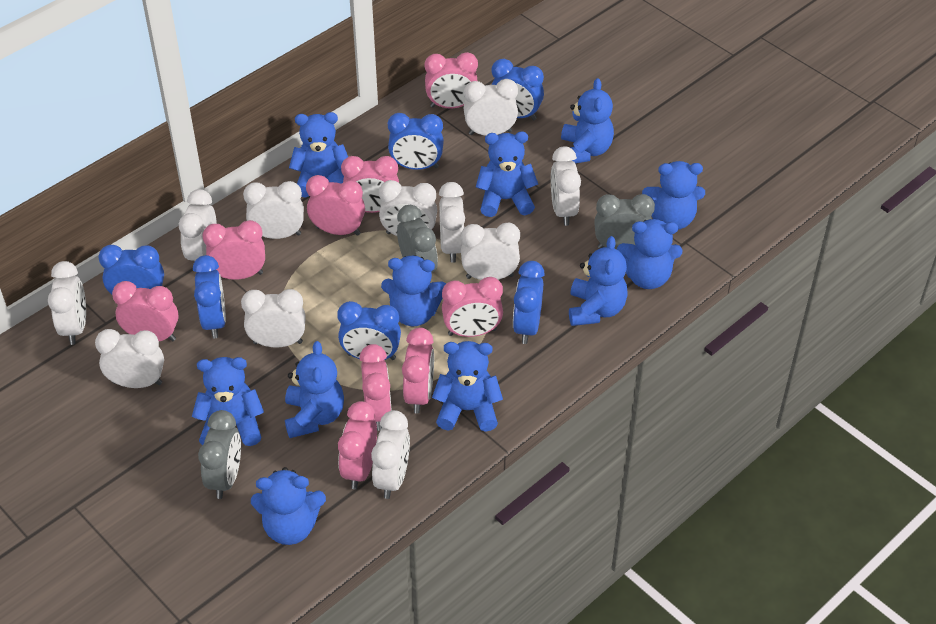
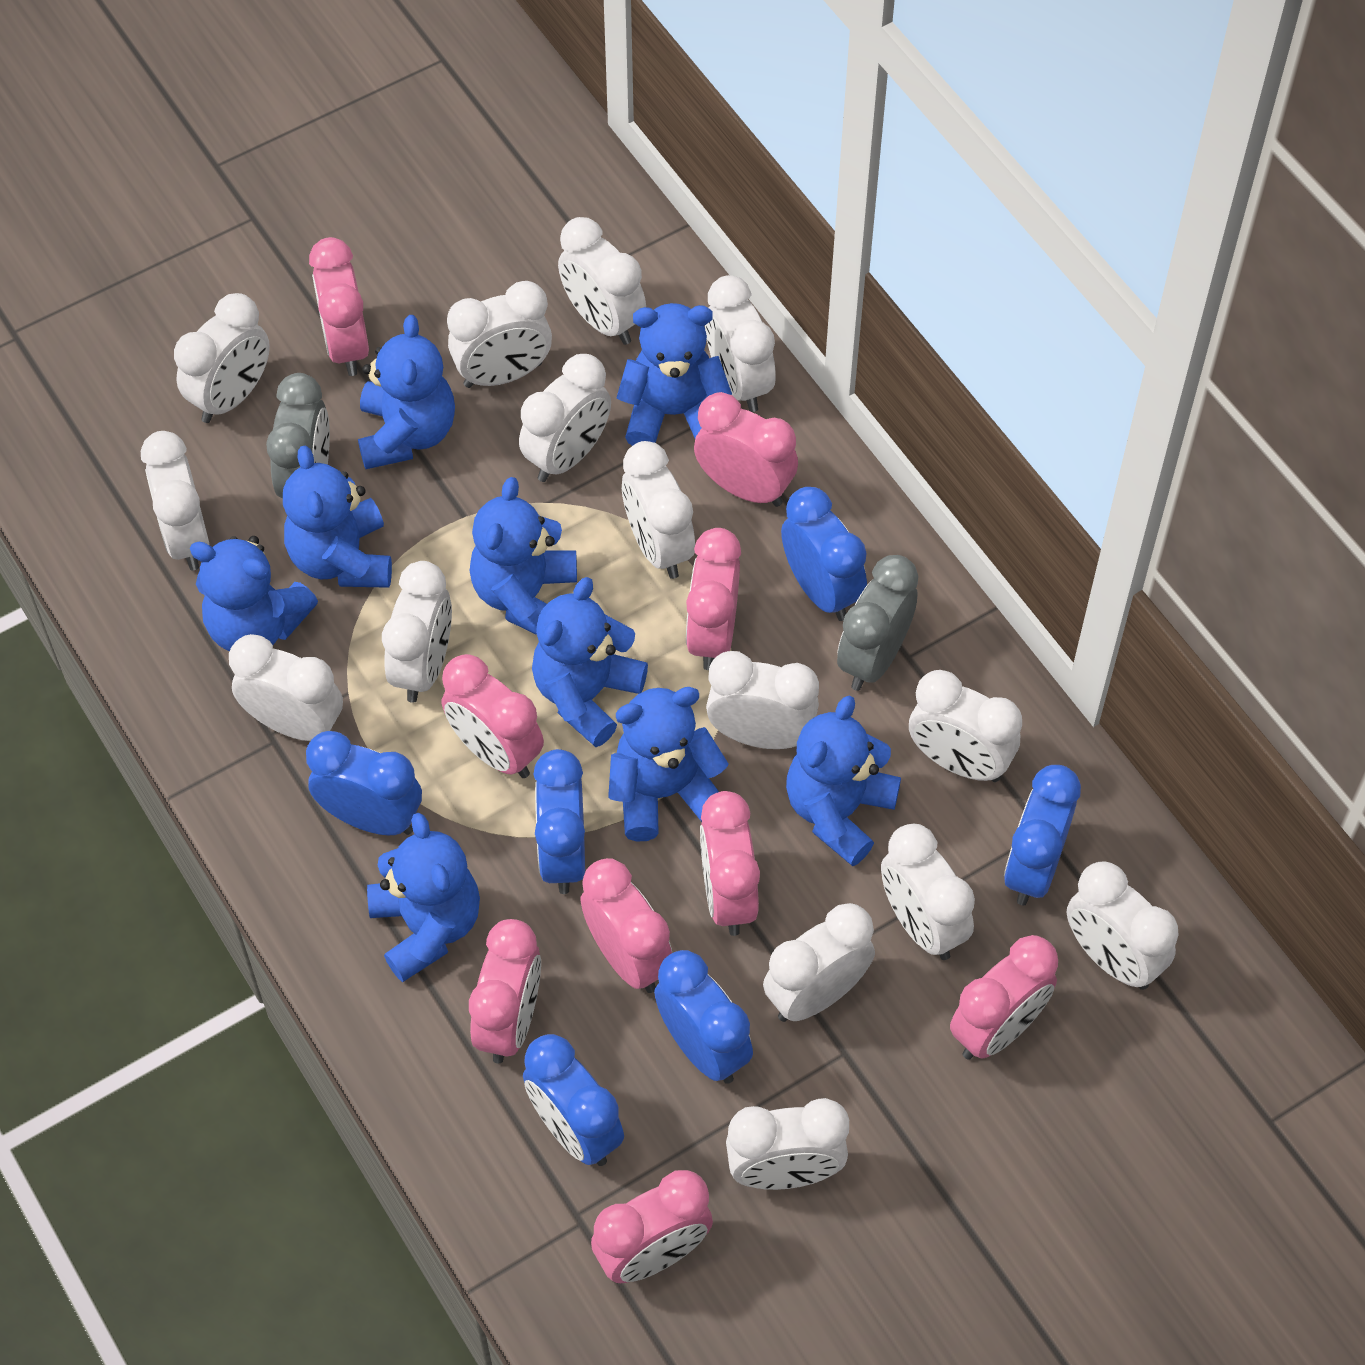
blue teddy bear: [192,357,264,446] [251,467,326,545] [285,341,344,438] [289,112,348,198] [381,255,446,326] [432,341,503,432] [476,131,538,217] [561,78,614,163] [569,236,628,326] [617,219,682,289] [642,161,705,230] = 11 -> [190,536,318,651] [283,445,392,588] [358,315,455,469] [367,813,480,982] [470,477,577,635] [532,577,648,747] [608,687,729,841] [617,303,732,446] [786,695,901,866] = 9
grey clock: [198,410,241,499] [397,205,438,273] [594,194,655,250] = 3 -> [266,373,330,498] [837,555,919,691] = 2
white clock: [48,261,86,345] [95,329,164,388] [179,189,217,261] [241,289,306,348] [243,181,304,239] [371,410,410,499] [379,180,437,236] [439,182,465,263] [461,222,520,280] [464,79,518,136] [551,147,581,226] = 11 -> [141,431,209,571] [174,293,270,423] [229,634,343,741] [382,561,452,703] [447,281,552,388] [519,354,611,482] [558,217,646,345] [622,441,695,579] [705,275,775,412] [706,651,819,749] [726,1098,849,1190] [763,903,875,1022] [881,824,975,960] [909,670,1022,782] [1067,861,1179,990] = 15

